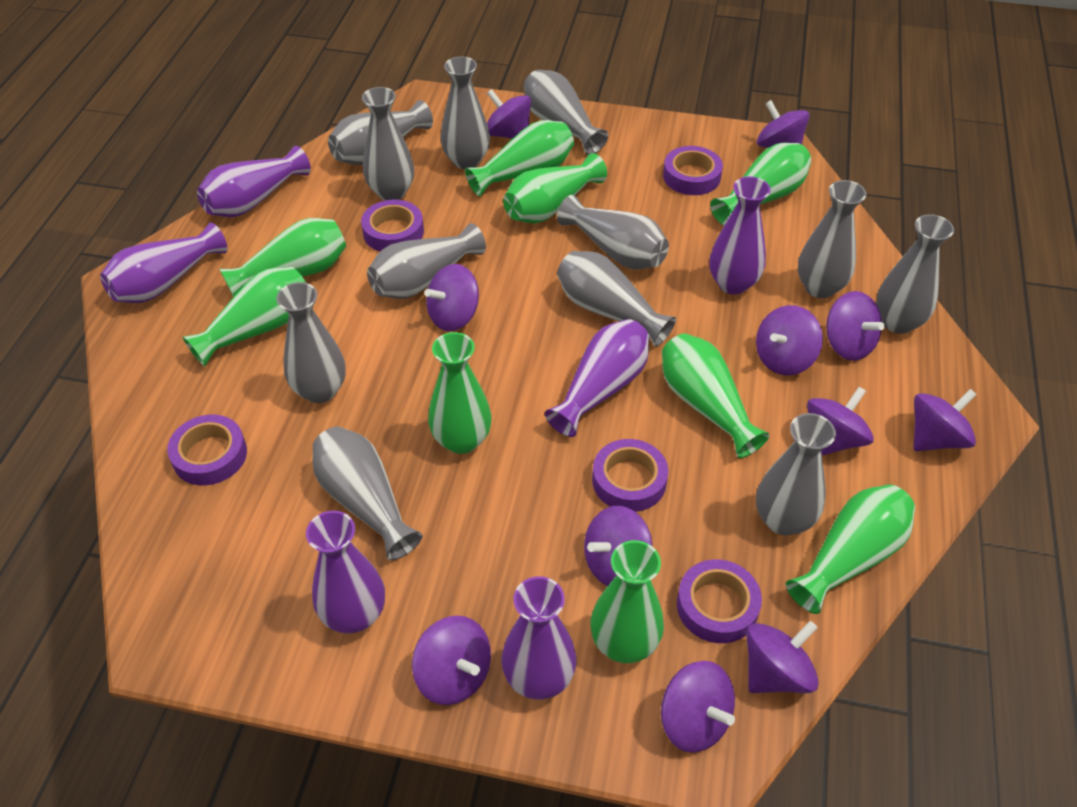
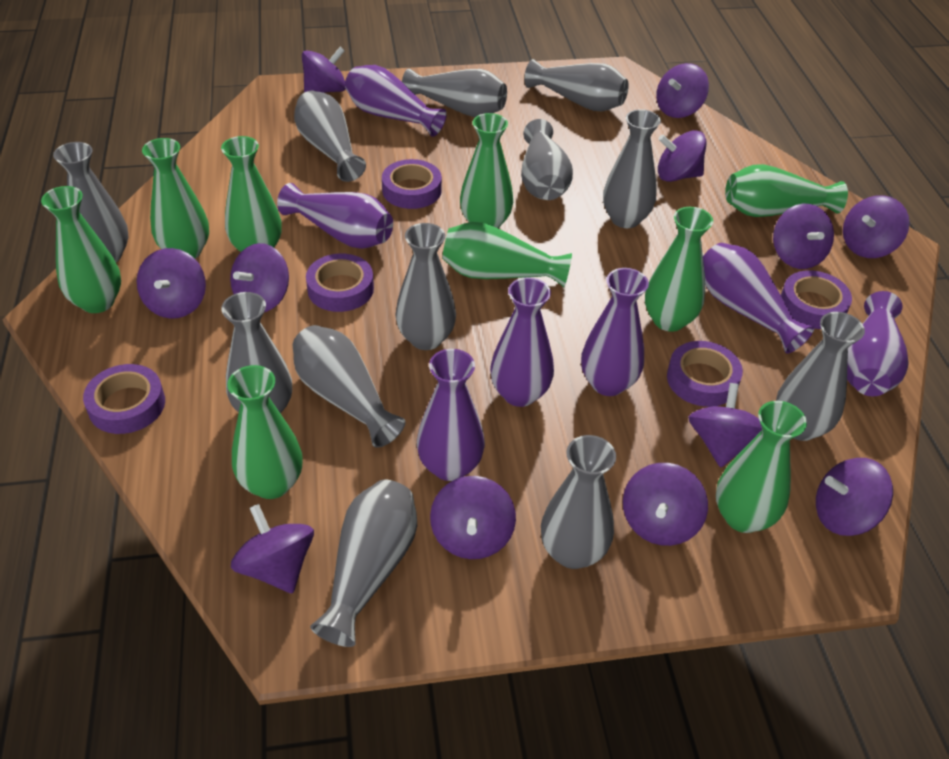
purple spinning top: [412,616,491,705] [424,264,479,331] [487,89,531,139] [584,506,652,586] [661,661,735,753] [746,621,819,693] [756,305,823,375] [757,100,810,148] [807,387,874,456] [827,291,885,361] [914,389,977,451] = 11 -> [137,248,206,319] [230,243,289,312] [231,504,314,594] [302,47,346,93] [430,476,516,559] [623,463,708,546] [656,63,709,118] [658,130,706,182] [688,383,762,467] [773,204,834,269] [816,458,893,536] [843,195,910,258] = 12
purple vase: [100,222,227,303] [197,146,311,217] [306,511,385,634] [501,576,576,700] [545,319,650,437] [710,176,771,295] = 6 -> [277,183,393,249] [345,65,447,137] [417,349,485,481] [490,277,554,407] [581,268,649,396] [703,243,814,354] [847,291,909,396] = 7

